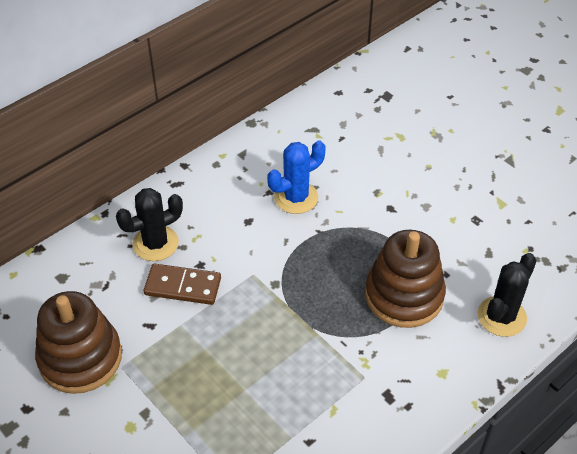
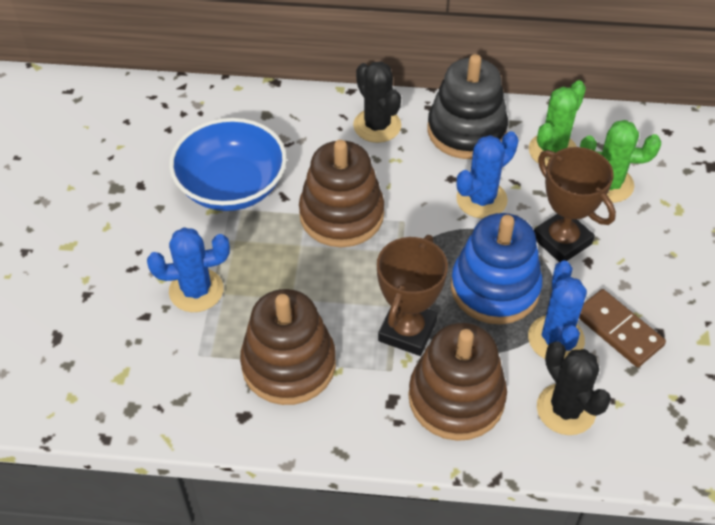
black stacking toy: none = 0 -> [428,54,508,159] = 1
blue bowl: none = 0 -> [169,118,287,211] = 1
blue cactus: [267,140,326,214] = 1 -> [147,227,230,312] [456,131,519,219] [528,261,587,359] = 3
blue stacking toy: none = 0 -> [451,213,542,324] = 1
brown stacking toy: [35,291,122,394] [365,230,446,328] = 2 -> [240,289,336,405] [299,140,384,247] [408,323,507,441] = 3
brown trophy: none = 0 -> [377,235,448,356] [534,147,616,262] = 2
green cactus: none = 0 -> [529,80,586,167] [580,120,661,203] = 2

